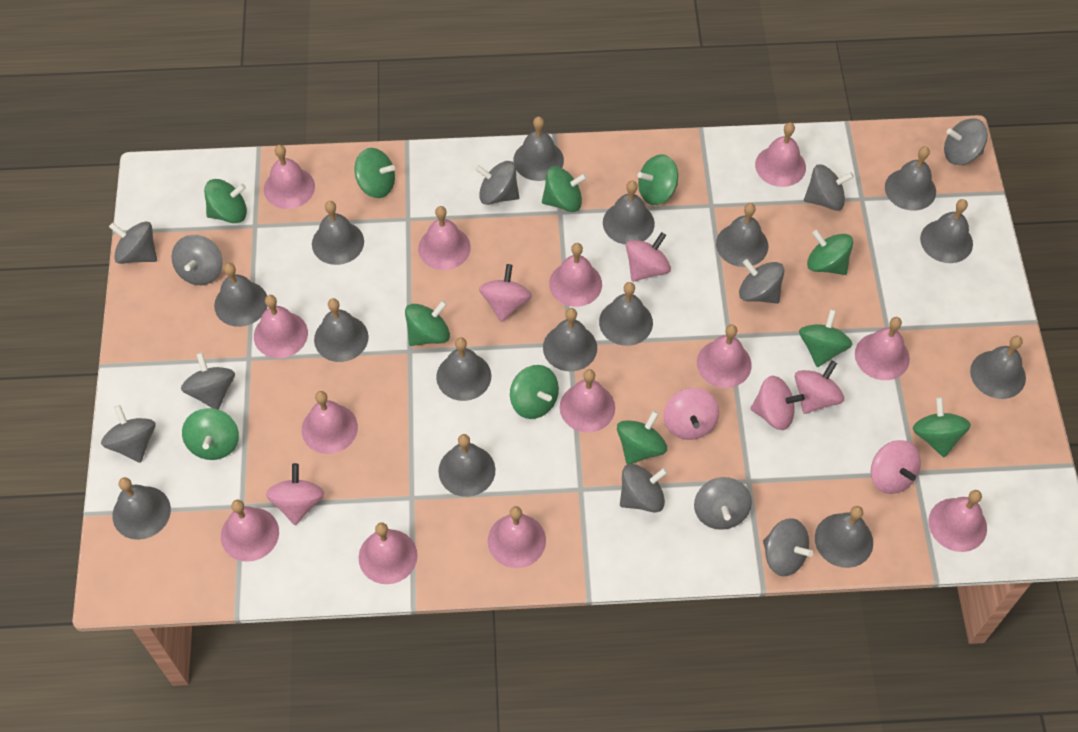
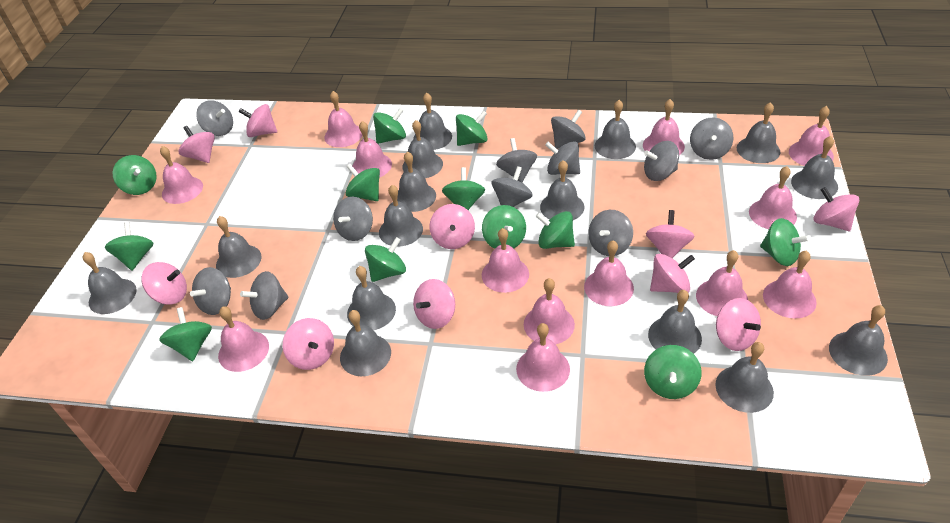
green spinning top: [182,408,239,460] [204,179,247,223] [354,148,395,198] [405,300,450,346] [510,365,559,419] [542,166,587,212] [617,411,667,464] [637,154,678,205] [799,309,853,367] [807,230,853,275] [913,397,971,457] = 11 -> [105,222,153,270] [113,155,157,195] [159,307,212,361] [346,164,380,201] [365,237,406,282] [373,108,406,144] [442,167,485,210] [456,111,488,146] [482,205,526,249] [536,211,575,249] [644,345,702,399] [760,218,810,266] = 12
pink spinning top: [266,463,324,525] [479,264,532,322] [626,232,671,282] [664,388,719,440] [750,376,805,430] [795,361,844,414] [871,440,921,494] = 7 -> [141,262,187,305] [179,126,215,163] [239,104,277,137] [283,318,334,370] [413,279,455,329] [429,204,475,249] [646,210,694,258] [650,254,695,293] [716,298,761,351] [814,187,859,231] = 10

